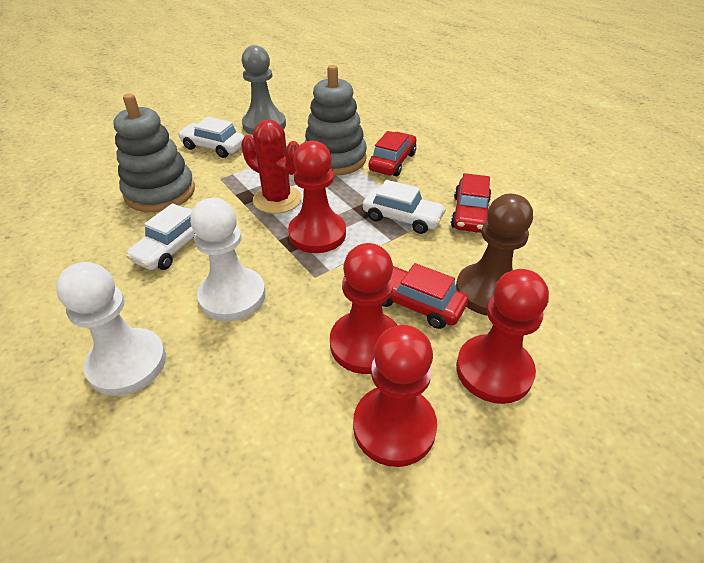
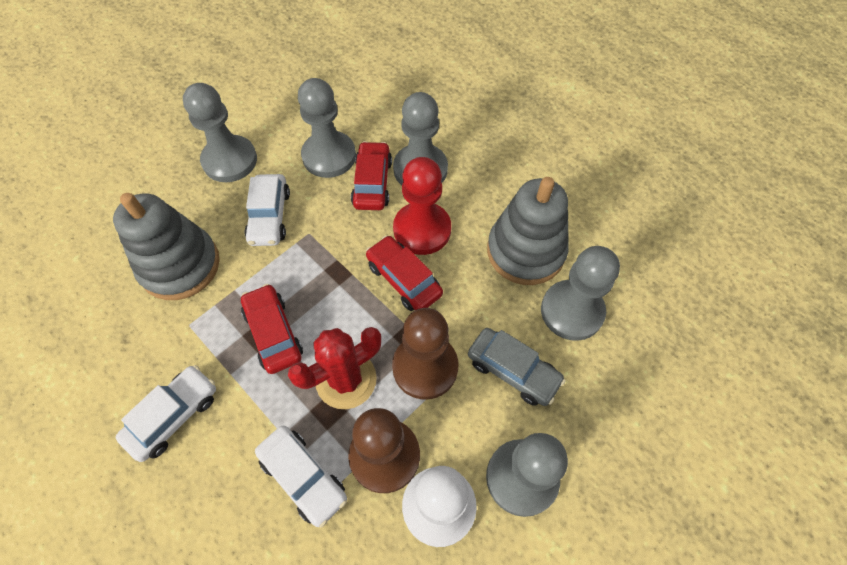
brown pawn: [456,194,533,316] = 1 -> [348,408,420,493] [392,308,458,400] = 2
grey car: none = 0 -> [468,328,566,406] = 1
grey pawn: [242,45,286,135] = 1 -> [183,83,257,182] [298,78,356,178] [393,92,448,185] [486,433,568,517] [541,246,620,341] = 5
red pawn: [288,141,346,253] [330,243,398,374] [353,325,437,467] [456,269,549,404] = 4 -> [393,157,451,255] = 1
white pawn: [56,262,166,396] [190,198,266,321] = 2 -> [402,466,477,547] = 1

